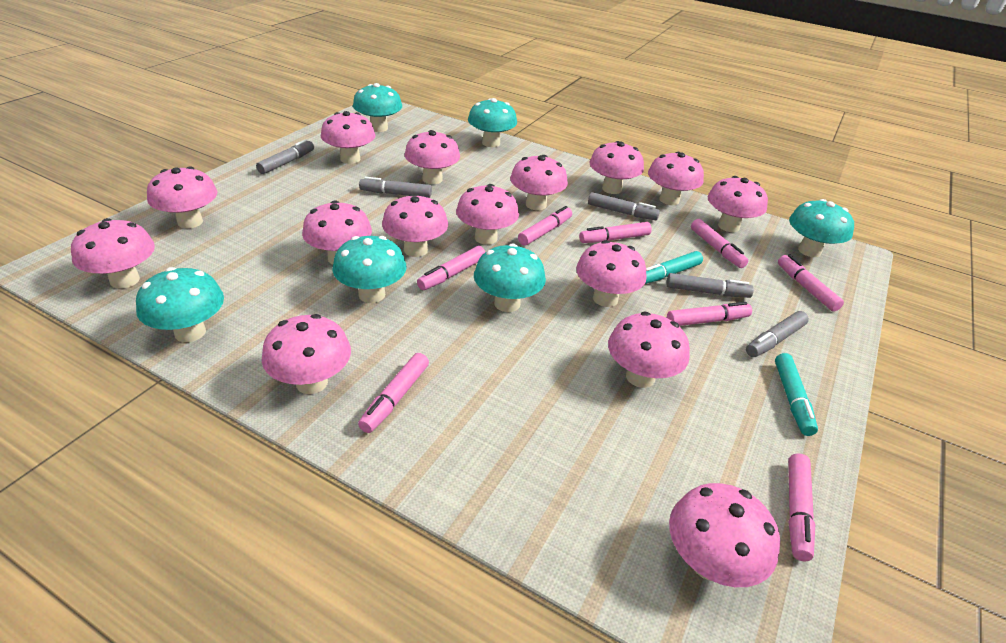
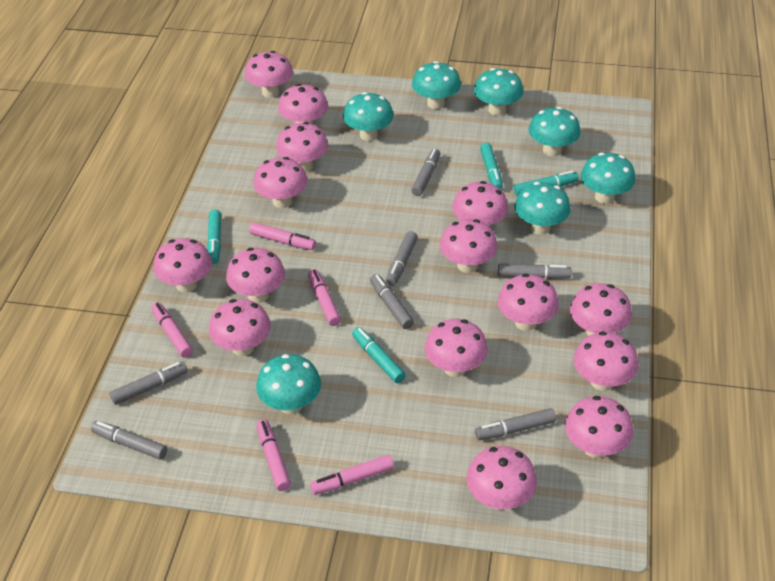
grey marker: [256,139,314,174] [359,177,432,198] [588,192,660,220] [666,273,754,298] [746,311,809,357] = 5 -> [91,421,167,460] [110,362,188,405] [370,274,414,329] [386,231,418,286] [411,149,440,196] [475,408,556,440] [498,264,571,279] = 7
pink marker: [358,353,429,433] [417,246,485,290] [518,206,572,246] [579,222,652,243] [667,302,752,326] [691,219,748,268] [778,255,844,312] [788,453,815,561] = 8 -> [151,302,193,358] [249,222,316,250] [256,419,291,491] [308,269,341,326] [310,455,394,495] = 5
turquoise marker: [645,251,703,284] [775,353,818,436] = 2 -> [207,210,221,264] [352,327,406,383] [480,143,503,189] [514,171,579,196] = 4
turquoise mushroom: [136,267,224,342] [332,236,406,303] [353,83,402,132] [468,98,517,147] [474,244,546,312] [789,199,854,257] = 6 -> [256,354,321,414] [343,92,394,141] [412,61,461,109] [474,68,524,116] [514,182,571,235] [529,107,581,156] [581,152,636,204] = 7

